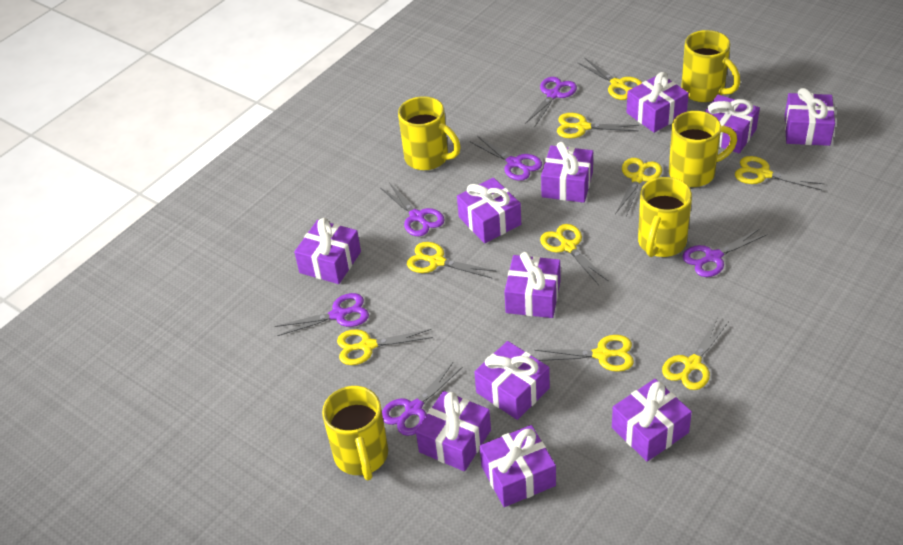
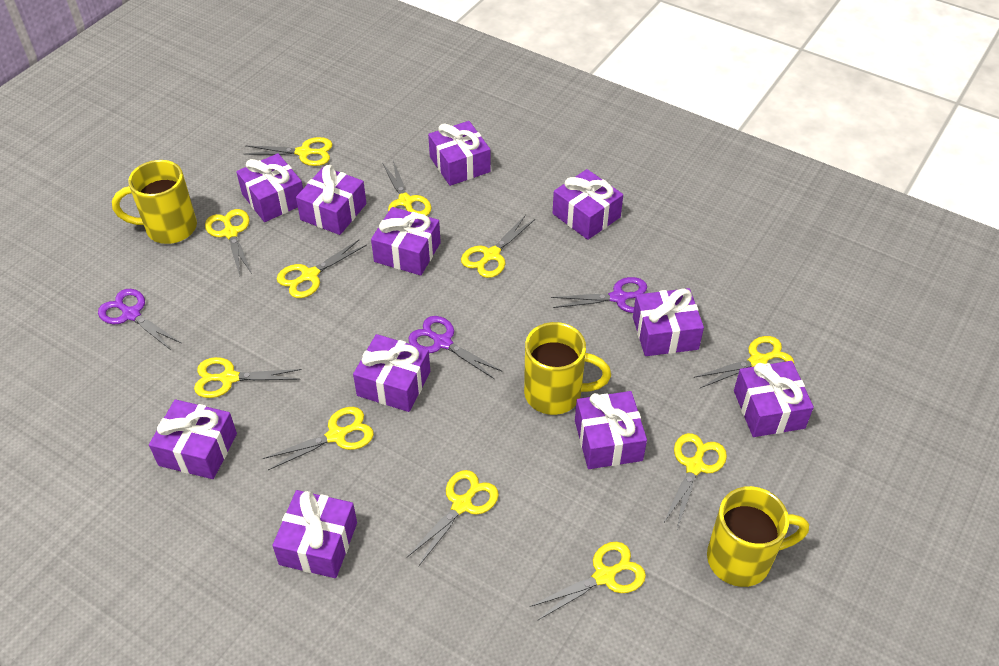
purple scissors: [275,293,369,336] [380,183,445,237] [382,362,463,436] [471,136,542,181] [525,77,577,126] [682,228,767,277] = 6 -> [98,289,181,350] [408,316,503,379] [551,277,647,313] = 3
yellow mug: [322,386,388,480] [398,96,461,170] [638,177,692,257] [669,111,737,187] [681,30,740,102] = 5 -> [112,160,197,244] [524,322,611,415] [707,486,809,587] = 3
yellow scissors: [337,329,433,365] [407,242,497,278] [535,335,634,372] [540,224,609,285] [557,113,639,138] [577,58,642,100] [615,158,662,216] [662,317,728,390] [735,156,824,190] = 9 -> [194,357,302,398] [205,209,252,276] [244,137,333,166] [263,407,374,470] [277,239,367,298] [382,160,432,216] [407,470,499,566] [461,215,535,278] [530,542,646,620] [663,433,727,529] [693,336,794,388] = 11

